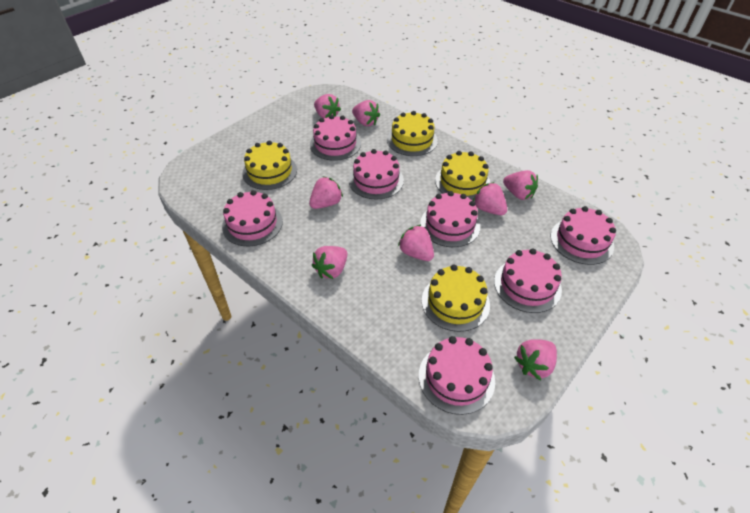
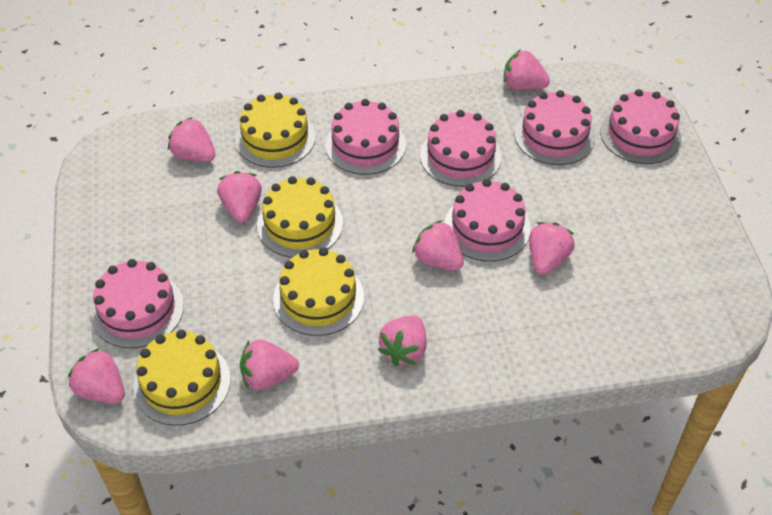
pink cake: [222,190,283,246] [310,115,361,161] [349,149,404,200] [419,336,495,415] [420,191,480,247] [494,249,562,313] [551,206,616,265] = 7 -> [91,259,184,349] [325,99,406,175] [420,110,502,187] [444,179,531,262] [514,90,595,165] [600,89,681,164] = 6

